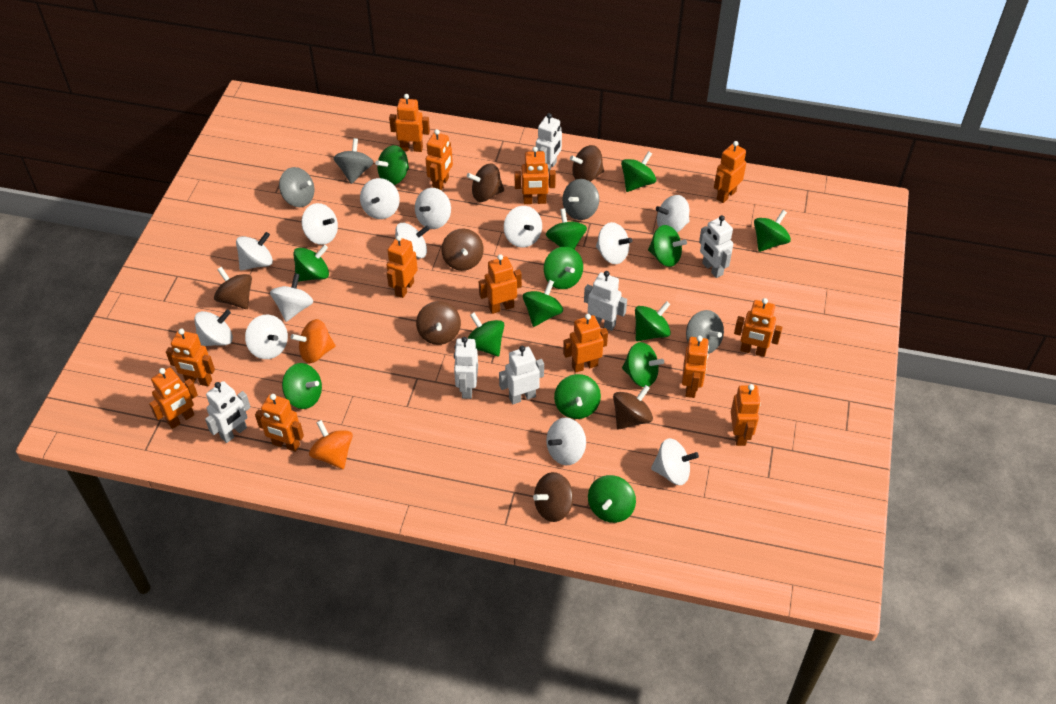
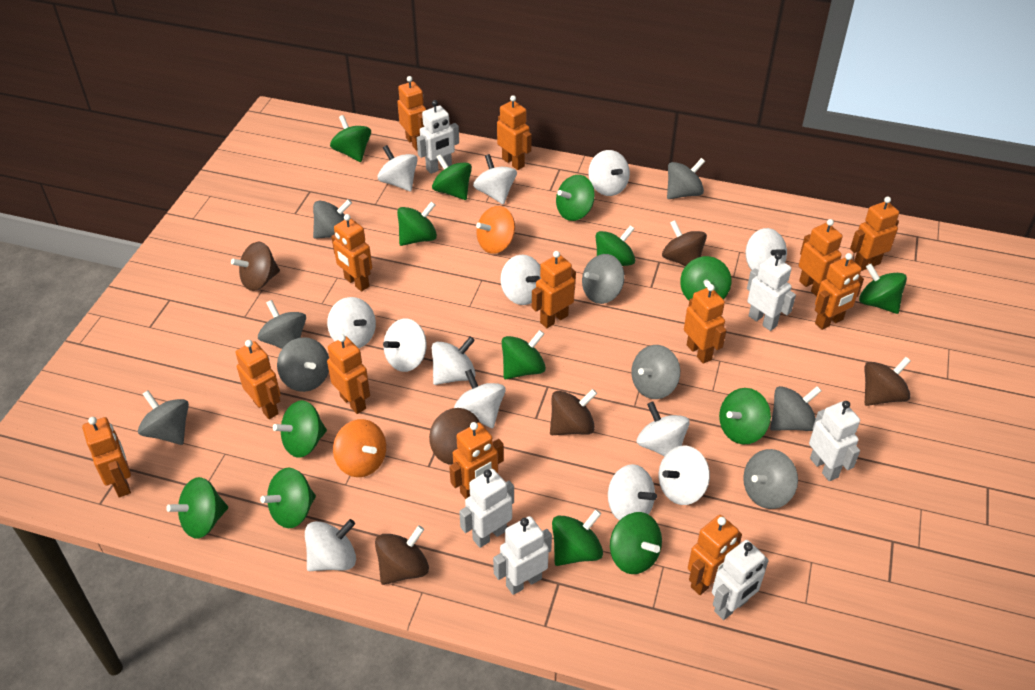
brown spinning top: [214,267,252,309] [416,301,461,345] [441,229,484,271] [467,163,504,202] [533,472,573,522] [570,145,604,182] [613,385,653,430] = 7 -> [231,242,280,291] [375,525,429,585] [429,408,480,465] [550,389,597,435] [662,220,707,266] [865,357,911,406] = 6
grey spinning top: [279,167,315,207] [334,138,374,184] [562,179,599,220] [686,310,724,354] = 4 -> [138,390,189,445] [258,300,306,349] [277,337,329,392] [313,199,352,239] [582,254,625,304] [631,345,680,399] [667,158,705,199] [743,449,798,509] [770,386,822,431] = 9

